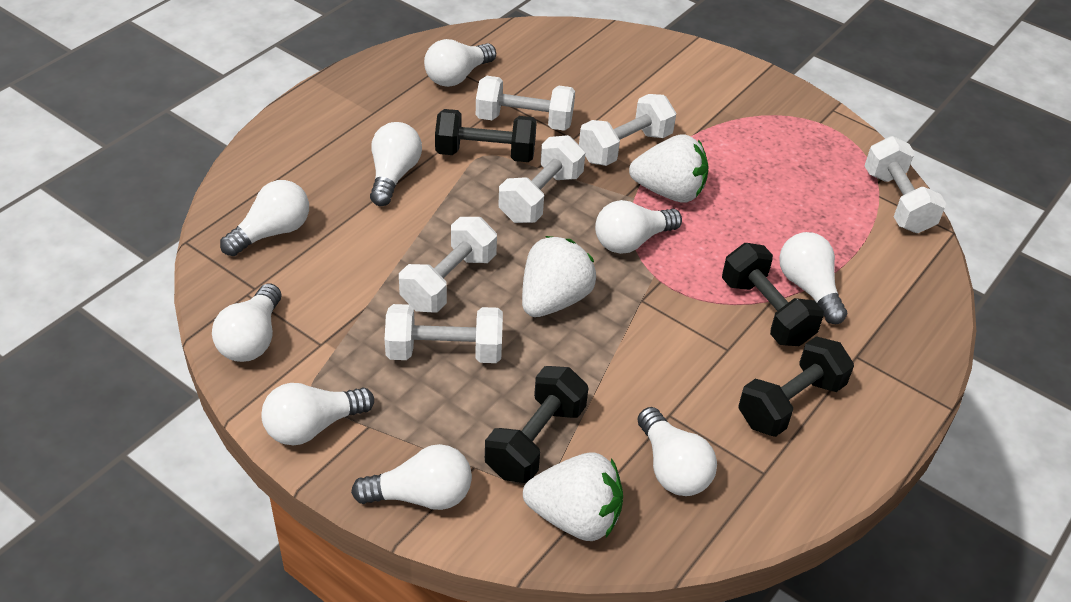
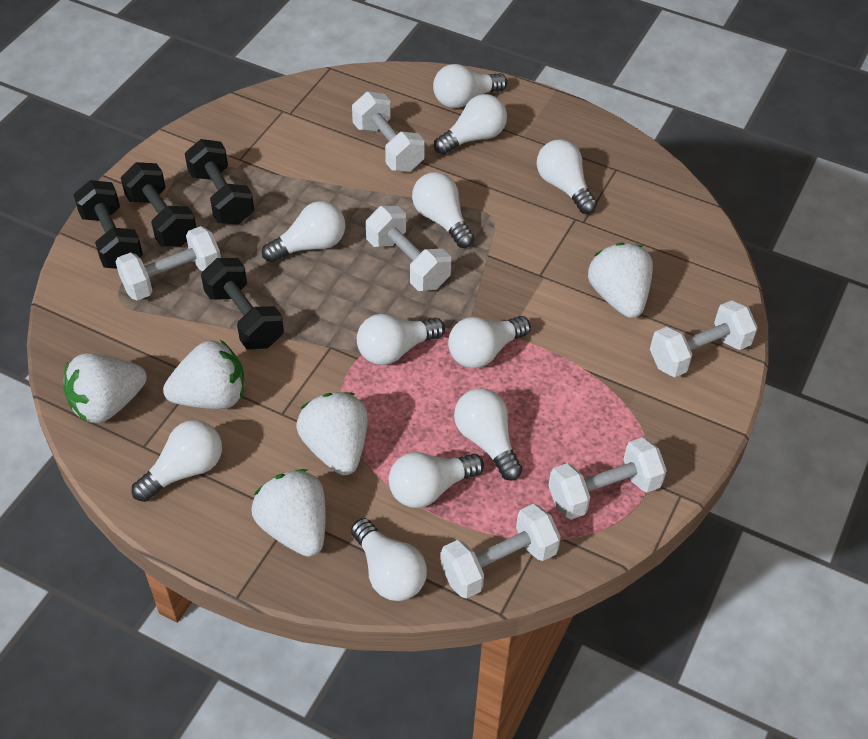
white light bulb: [212,283,281,362] [220,180,309,256] [261,383,374,445] [351,444,472,510] [370,122,422,206] [424,39,496,87] [595,200,682,254] [637,407,717,496] [779,232,847,324] = 9 -> [132,420,222,502] [262,201,345,263] [351,518,427,601] [357,314,445,365] [389,452,484,508] [412,172,474,248] [433,64,507,108] [434,94,507,155] [448,316,531,368] [454,388,522,481] [537,140,597,214] = 11
white strawberry: [522,236,596,317] [523,452,623,541] [629,134,709,203] = 3 -> [64,353,147,423] [163,340,244,409] [251,469,326,557] [296,392,368,475] [588,243,653,318] = 5

